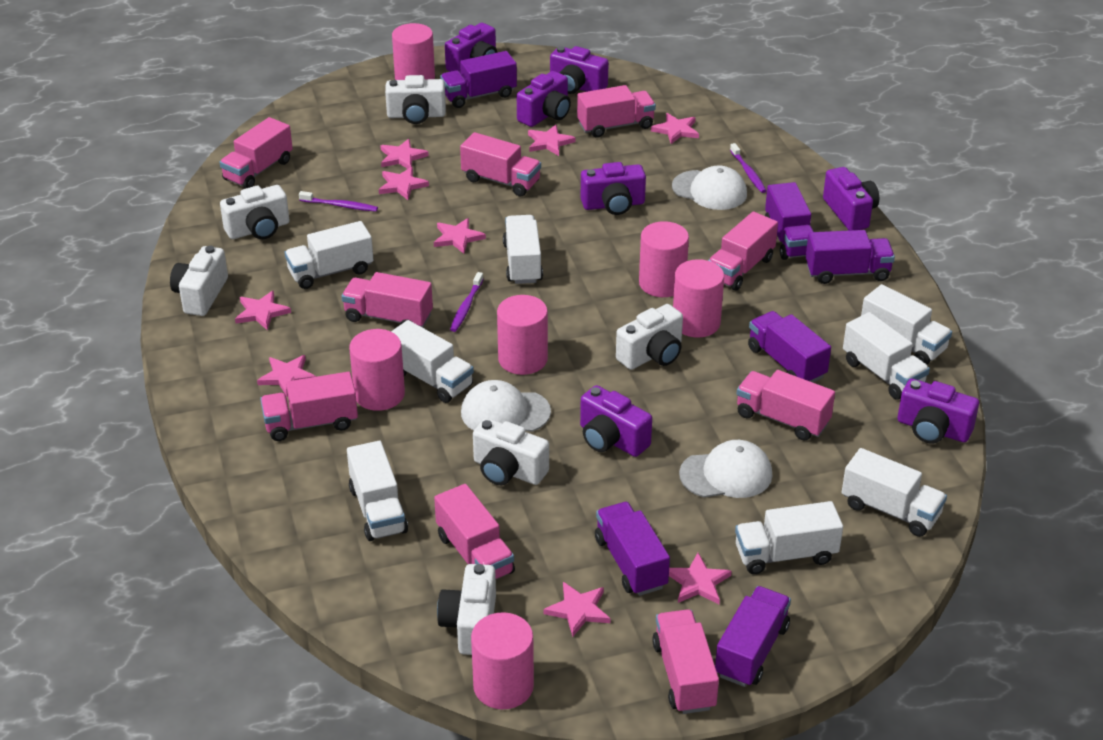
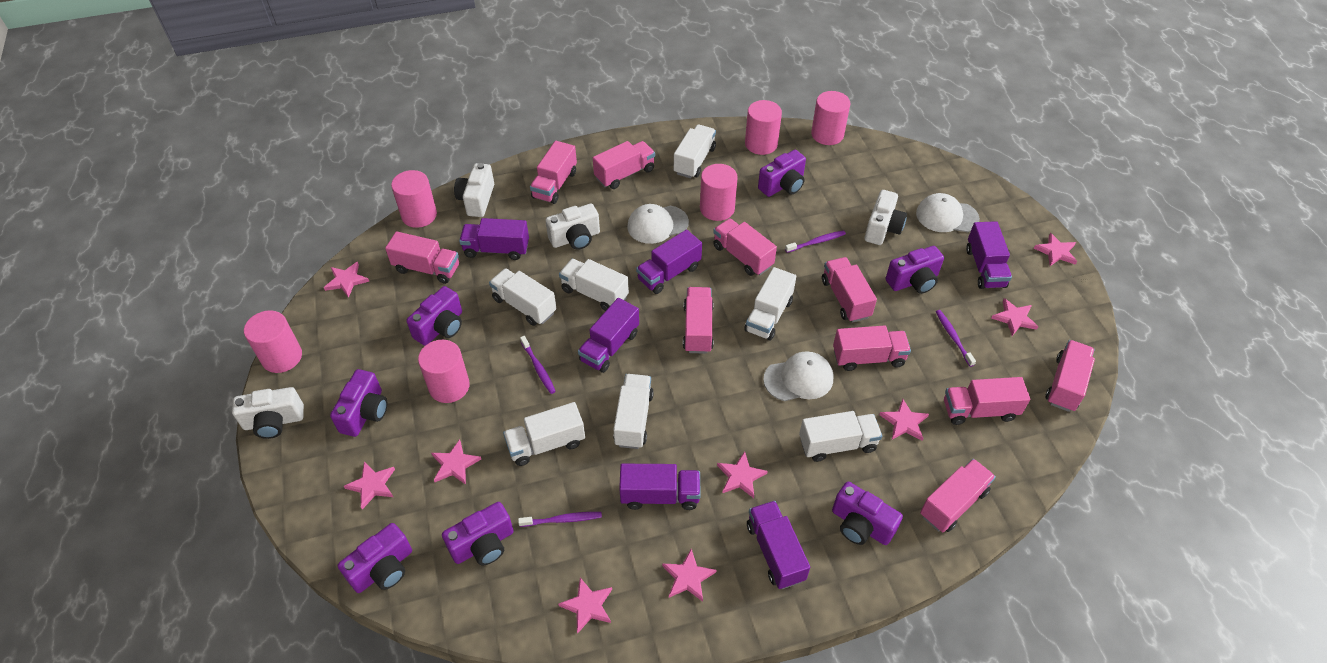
pink truck: [219,117,293,189] [260,372,358,441] [341,272,433,327] [434,484,515,579] [460,132,541,197] [577,85,656,137] [652,609,719,714] [708,212,778,290] [736,370,835,440] = 9 -> [385,231,459,284] [530,141,577,204] [593,141,655,189] [683,287,714,354] [713,218,777,276] [822,257,877,323] [833,326,911,371] [920,459,996,532] [944,377,1030,425] [1046,340,1095,412] = 10
purple toothbrush: [299,191,378,212] [450,272,484,332] [730,143,767,193] = 3 -> [518,512,602,527] [520,336,556,394] [785,230,846,253] [936,310,976,367] = 4
white camera: [170,246,228,316] [220,185,290,239] [385,75,446,124] [437,564,496,655] [473,418,549,485] [616,304,683,370] = 6 -> [232,387,304,439] [454,163,494,217] [545,204,600,250] [865,190,907,245] = 4
white truck: [284,221,374,289] [347,441,408,541] [391,320,474,403] [503,215,543,284] [735,501,843,574] [842,448,947,537] [843,312,930,399] [861,284,952,365] = 8 -> [489,268,556,326] [503,402,585,466] [559,259,629,311] [613,374,654,449] [674,124,716,178] [744,267,796,341] [799,411,882,462] = 7

